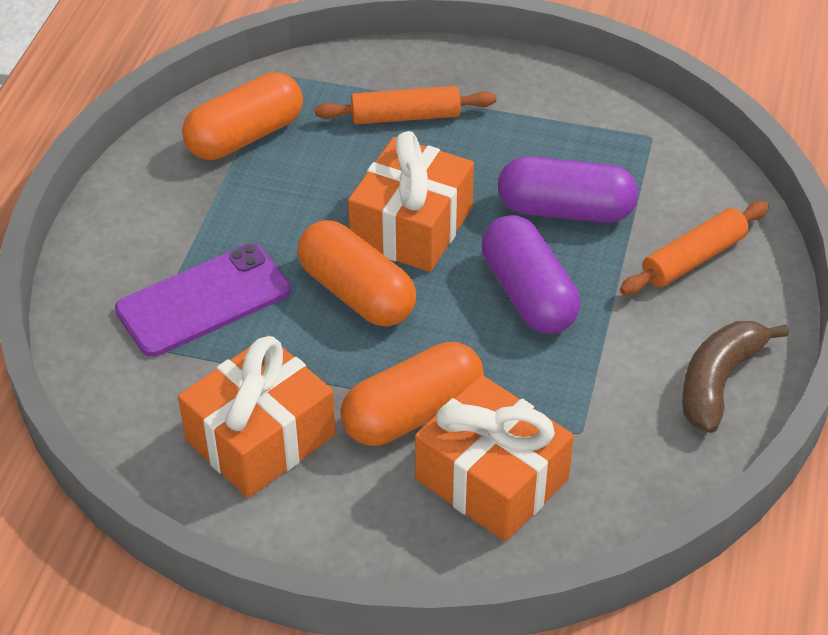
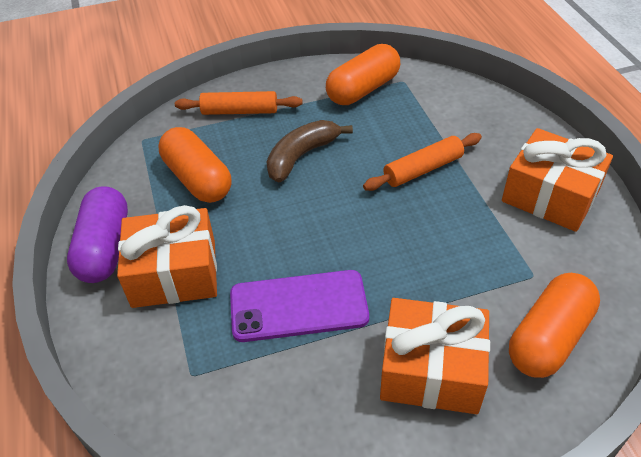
purple capsule: [482,215,580,334] [498,156,638,223] = 2 -> [67,186,128,283] = 1

